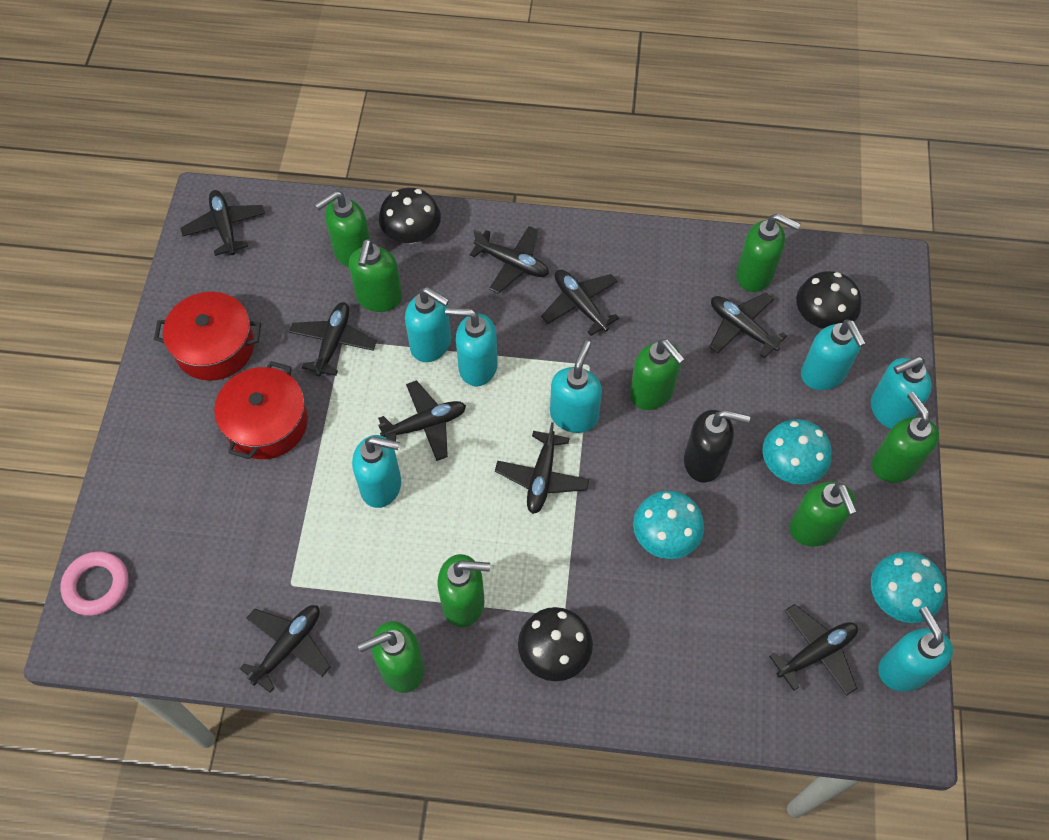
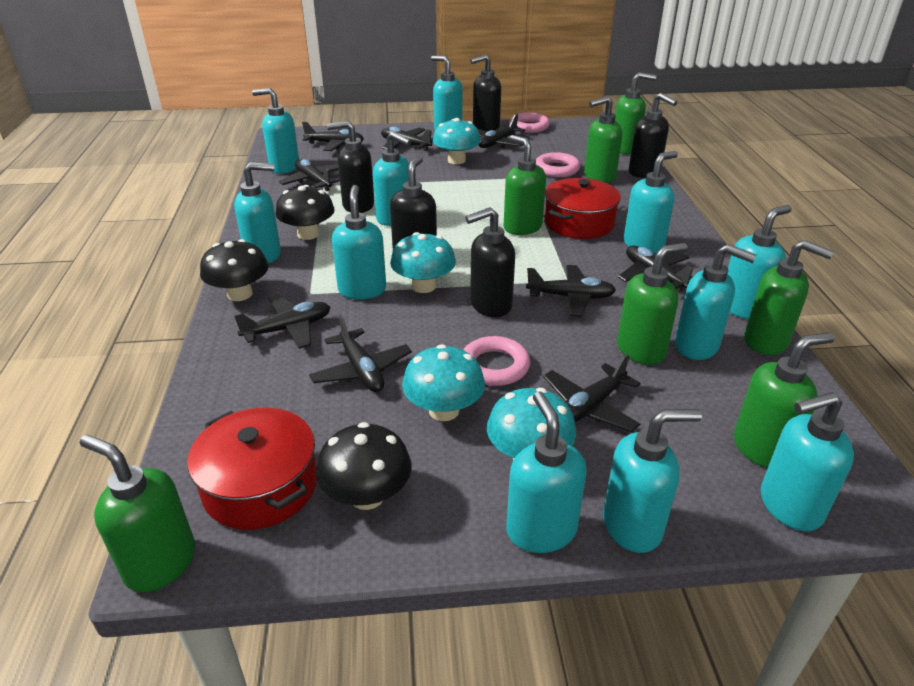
black soap dispenser: [684,410,750,483] = 1 -> [327,120,375,213] [390,156,437,249] [465,207,515,317] [470,54,501,131] [629,93,677,178] = 5
green soap dispenser: [315,191,370,268] [349,239,402,312] [358,621,425,693] [438,554,490,627] [630,339,685,410] [736,214,800,292] [789,482,857,547] [872,392,939,483] = 8 -> [80,435,195,593] [504,135,546,235] [584,96,622,183] [615,72,656,154] [617,243,688,365] [734,332,835,468] [744,240,834,355] = 7
pink ring: [60,551,128,616] = 1 -> [463,336,530,386] [509,112,550,133] [536,152,580,177] = 3
turquoise mushroom: [633,491,704,559] [762,419,832,485] [871,552,945,623] = 3 -> [390,232,456,293] [402,344,485,421] [433,118,481,164] [487,388,576,460] = 4
turquoise soap dispenser: [352,435,401,508] [405,287,451,362] [445,308,498,386] [550,341,602,433] [801,319,866,390] [871,356,932,429] [878,607,953,692] = 7 -> [234,162,281,264] [252,88,299,174] [332,185,386,299] [373,132,411,226] [431,56,462,130] [506,391,587,553] [603,409,702,553] [624,151,678,253] [675,244,757,360] [728,205,792,319] [761,392,854,531] = 11

